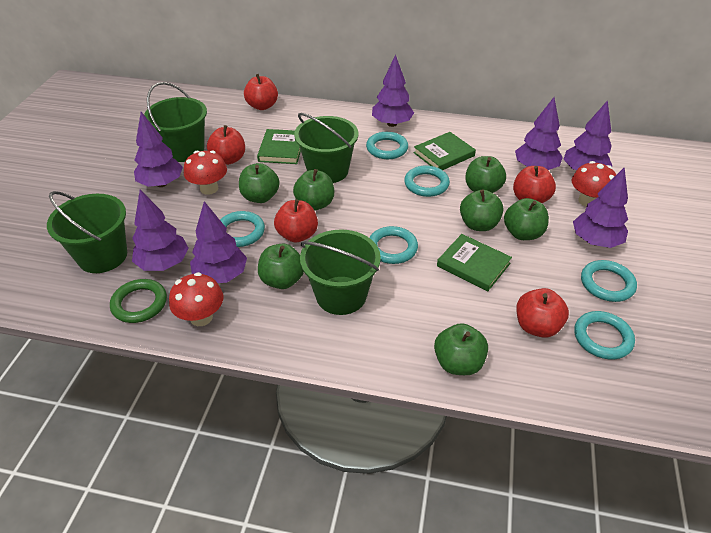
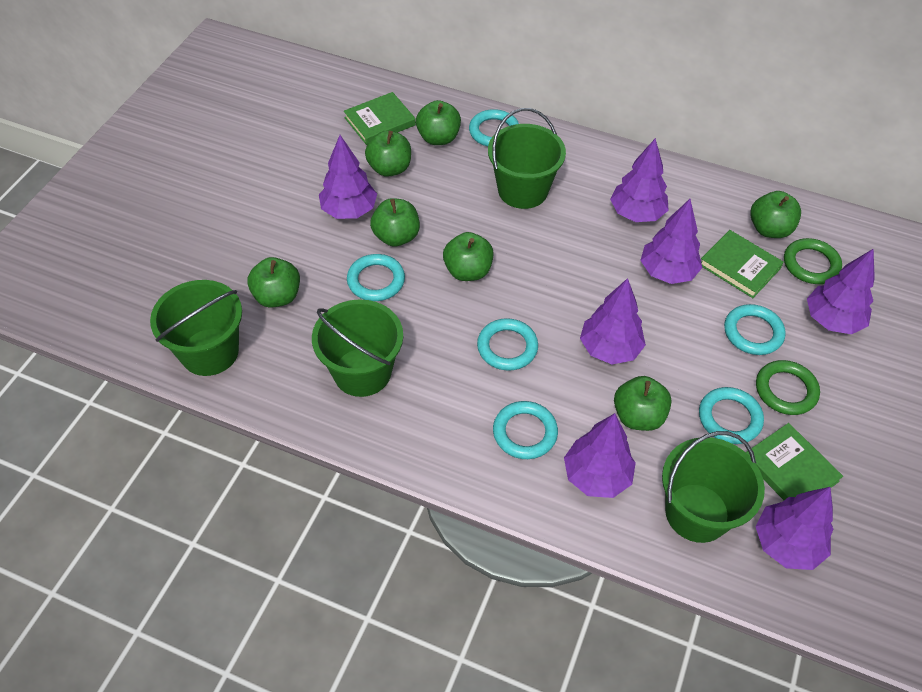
green ring: [110,279,167,323] = 1 -> [756,360,820,415] [784,238,842,284] = 2
red apple: [207,125,245,165] [244,74,278,110] [274,199,318,243] [513,166,556,203] [516,288,569,338] = 5 -> none = 0
red mushroom: [169,272,224,326] [184,150,227,195] [571,161,616,207] = 3 -> none = 0

